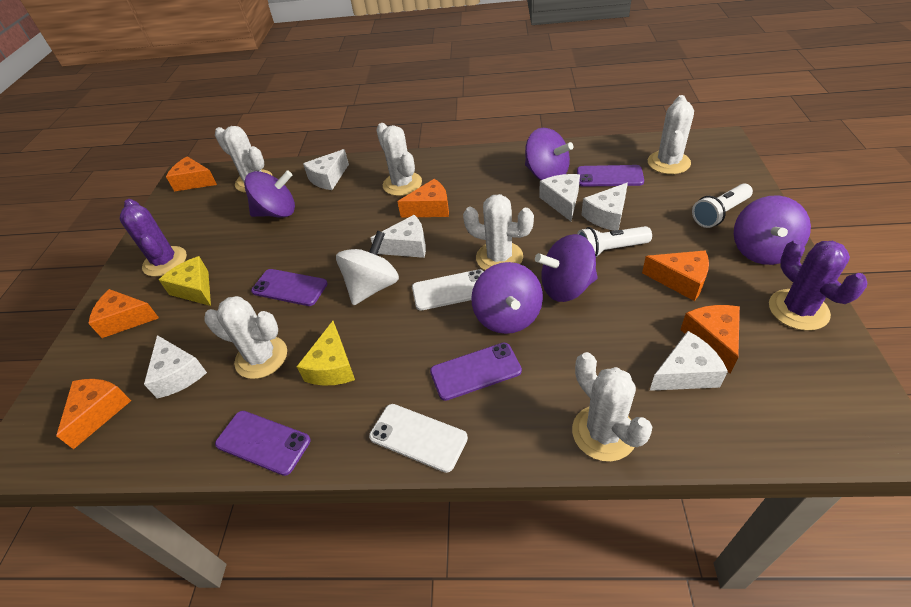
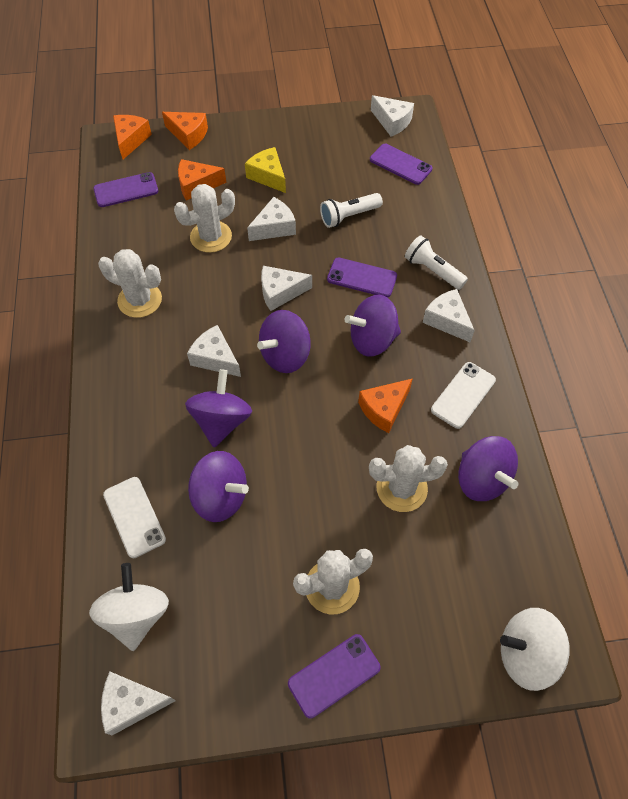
orange cheese: [56,379,131,449] [88,289,159,338] [166,156,217,191] [397,179,449,217] [642,250,709,301] [680,305,740,374] = 6 -> [113,115,152,159] [162,112,208,150] [178,159,226,200] [358,378,413,433] = 4
purple cactus: [120,199,187,277] [769,240,867,331] = 2 -> none = 0
white cactus: [204,296,287,379] [215,126,273,193] [376,123,422,196] [463,194,534,270] [572,352,652,462] [648,95,694,174] = 6 -> [98,249,162,318] [174,184,235,253] [293,549,373,615] [369,445,448,512] = 4
white spinning top: [336,230,399,305] = 1 -> [89,563,169,651] [500,608,569,691] = 2
yellow cheese: [159,256,211,306] [297,321,355,386] = 2 -> [245,147,286,193] = 1

